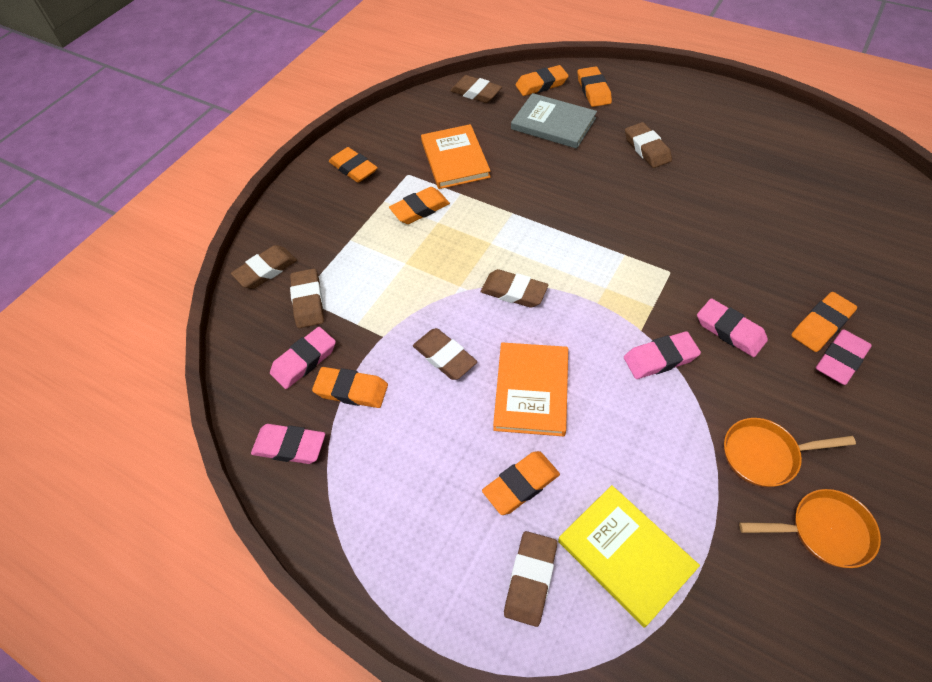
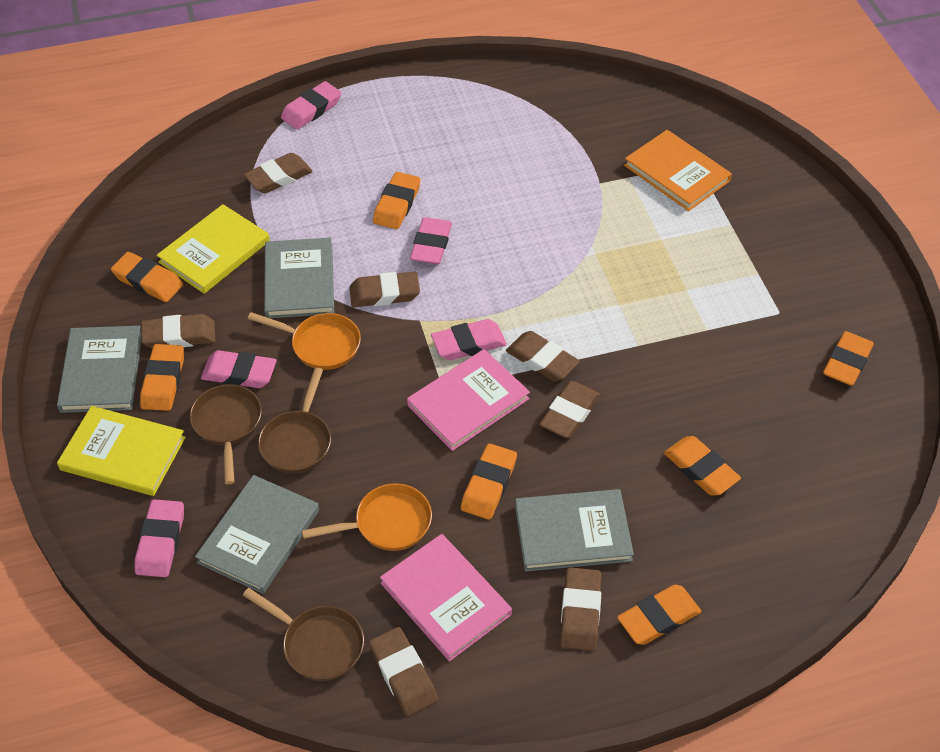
brown pan: none = 0 -> [190,384,262,485] [243,588,364,681] [258,368,331,474] = 3
grey book: [511,93,597,149] = 1 -> [57,326,141,413] [195,475,319,594] [264,237,334,318] [515,489,634,572] = 4
orange book: [421,124,491,189] [493,342,568,436] = 2 -> [624,130,732,211] = 1
pink book: none = 0 -> [380,534,512,661] [407,349,530,451] = 2
yellow book: [558,485,700,628] = 1 -> [57,406,186,496] [157,204,270,294] = 2

